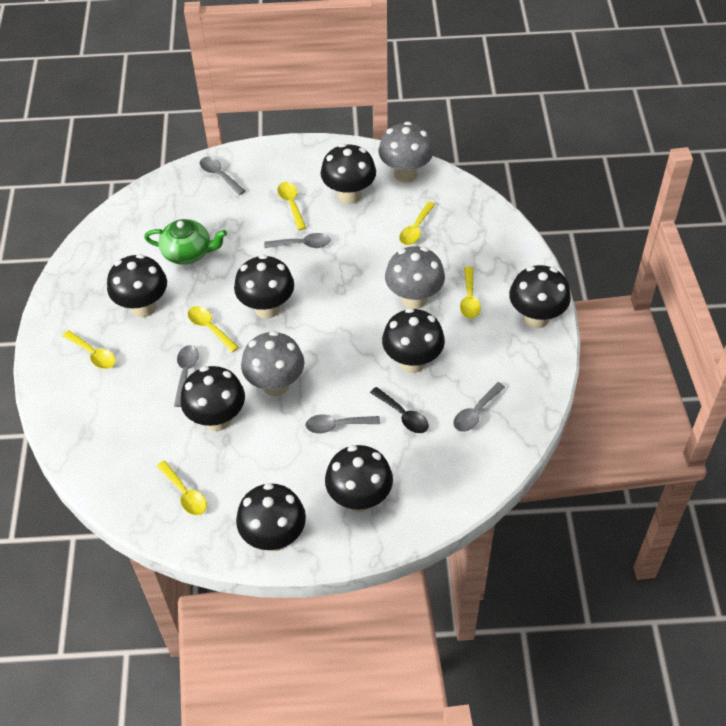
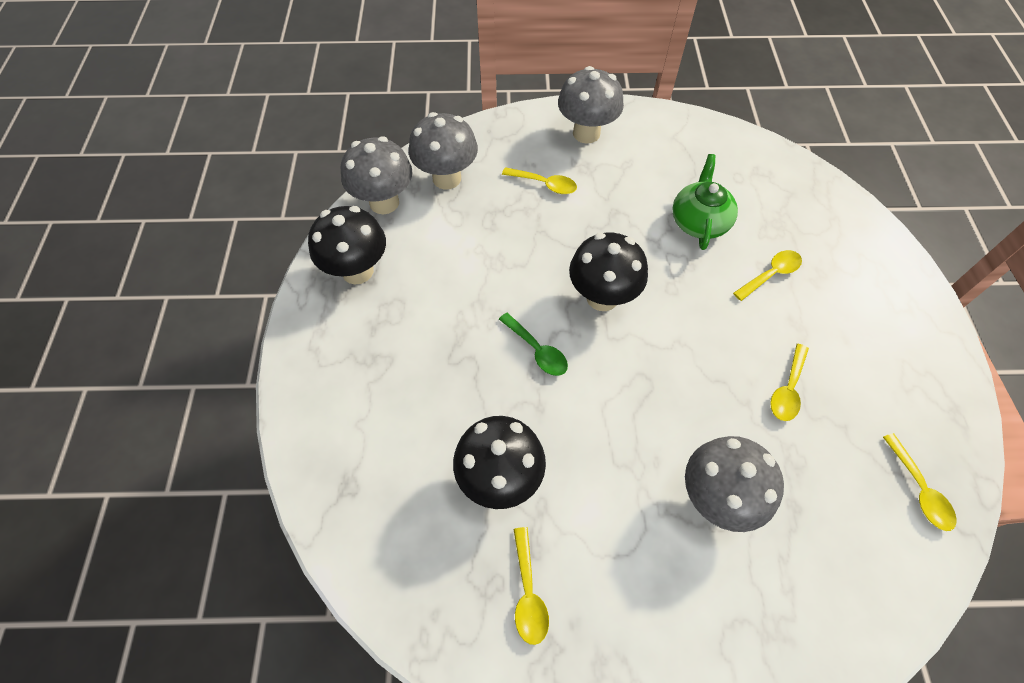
black mushroom: [107,254,167,317] [180,366,245,431] [234,254,294,318] [236,483,306,551] [321,143,376,204] [325,445,393,512] [382,308,445,373] [509,265,571,329] = 8 -> [308,206,386,285] [453,416,546,509] [569,232,648,311] = 3
black spoon: [370,387,429,433] = 1 -> none = 0
green spoon: none = 0 -> [499,313,568,376] = 1
grey mushroom: [241,331,304,396] [379,122,433,183] [385,246,445,309] = 3 -> [341,136,413,214] [409,112,478,190] [558,66,624,144] [685,436,784,532] = 4
grey spoon: [174,345,199,407] [200,157,245,195] [264,233,331,248] [305,414,380,433] [453,382,505,432] = 5 -> none = 0
yellow spoon: [62,330,116,369] [157,461,207,515] [188,306,239,352] [277,182,306,230] [399,202,435,245] [460,266,481,319] = 6 -> [502,167,577,194] [513,527,549,645] [733,250,802,301] [770,344,809,421] [883,433,956,531] = 5

